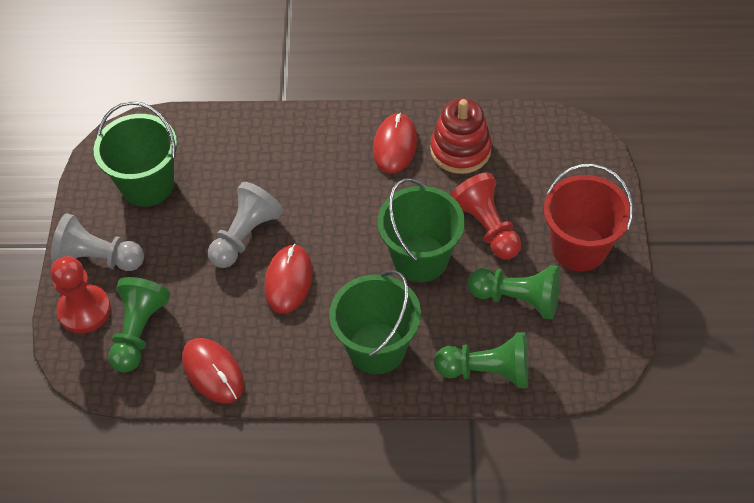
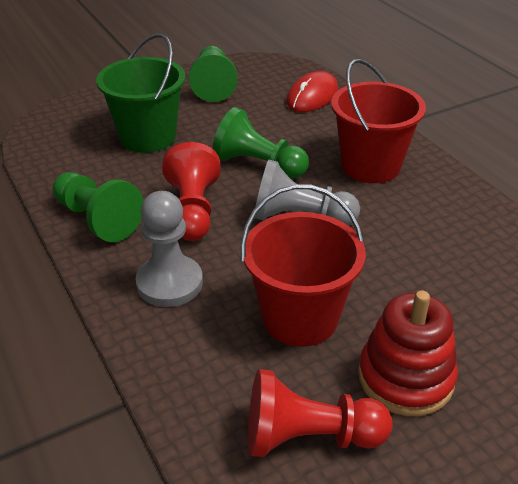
green bucket: [93,101,177,207] [329,270,421,374] [377,178,465,282] = 3 -> [96,34,186,153] = 1
red bucket: [544,164,633,271] = 1 -> [241,184,366,347] [331,59,426,183] = 2
red mouse: [182,338,244,404] [264,244,313,314] [373,113,417,174] = 3 -> [286,71,338,112] = 1

